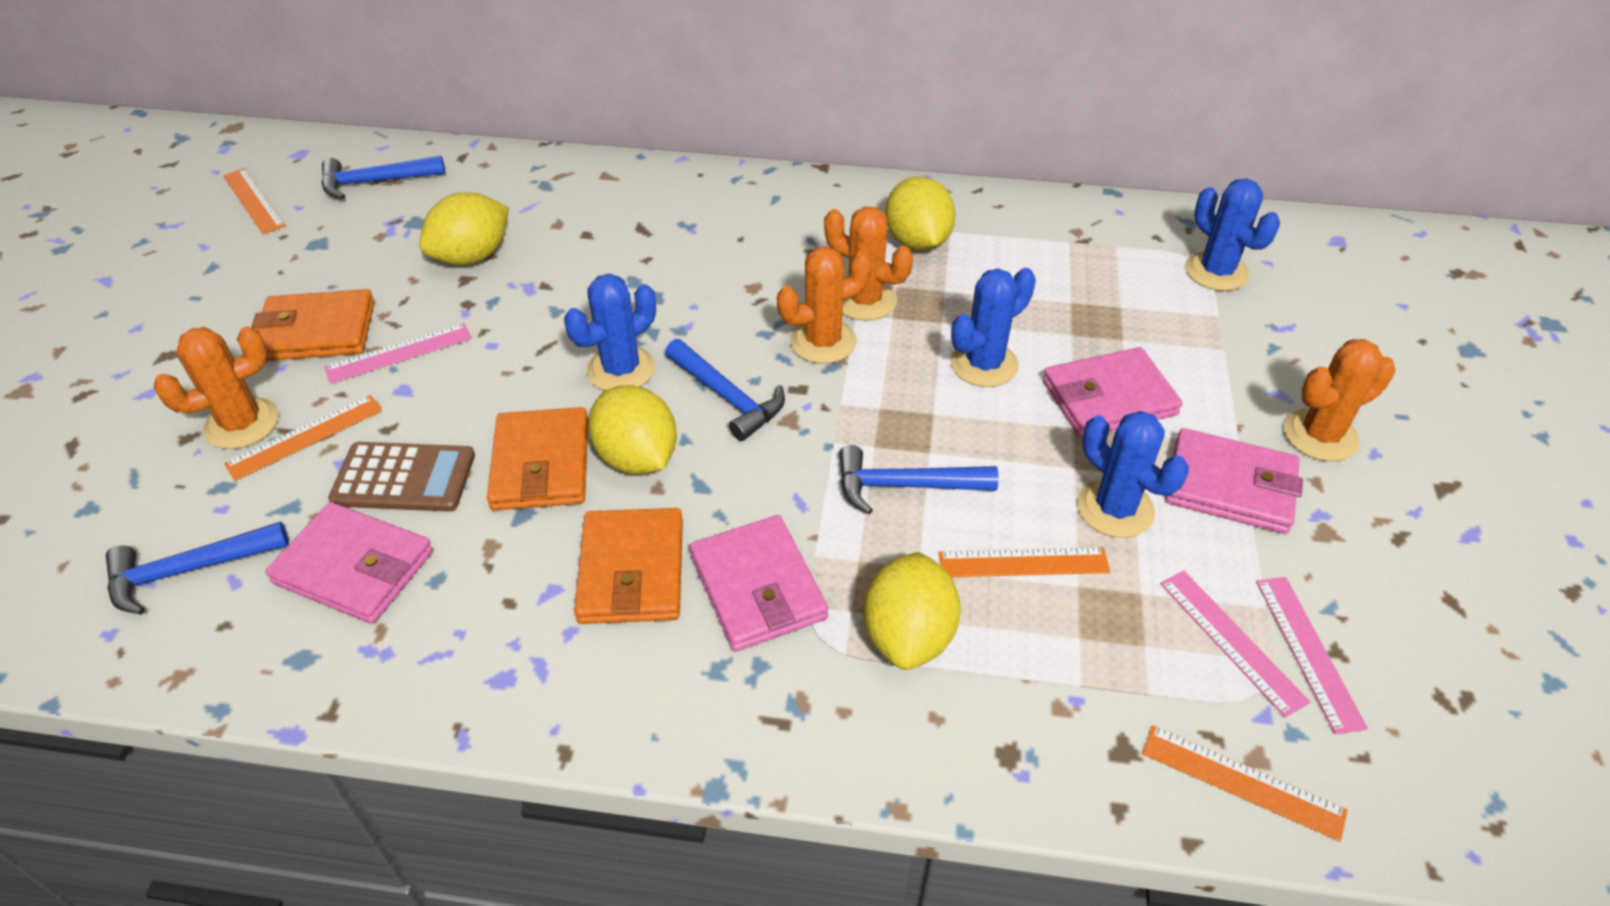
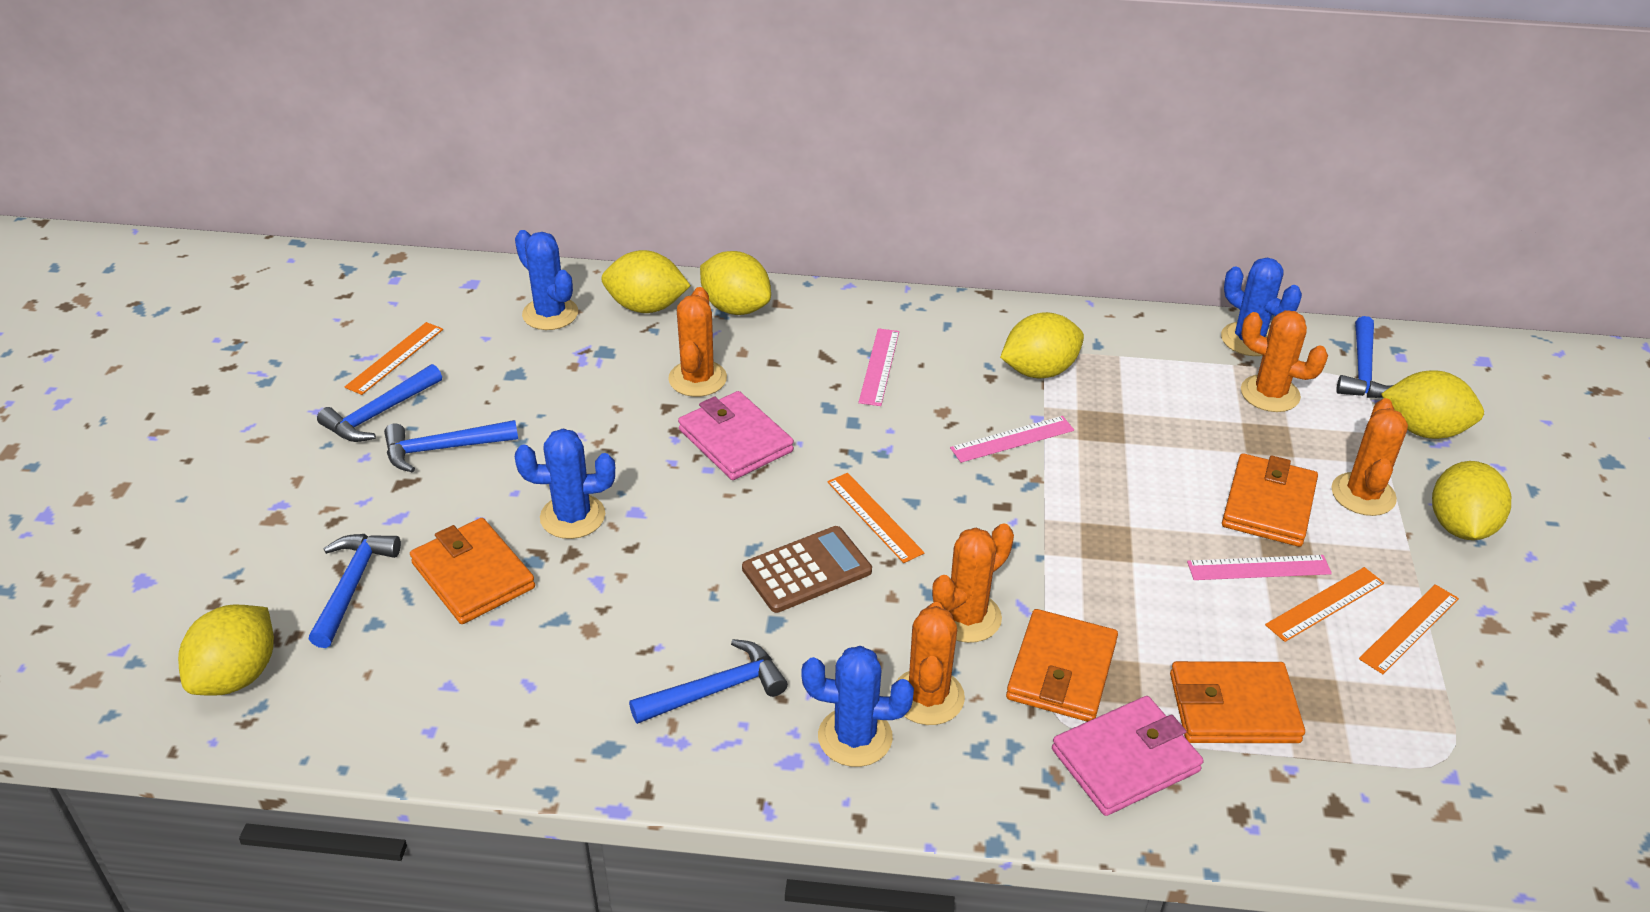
blue hammer: [106,522,289,615] [321,156,445,199] [665,339,785,441] [839,445,998,514] = 4 -> [309,534,401,648] [317,364,442,442] [384,420,518,473] [629,639,788,724] [1336,316,1393,398] = 5
orange cactus: [154,327,279,449] [777,247,871,364] [824,206,913,321] [1284,339,1396,461] = 4 -> [668,287,727,397] [897,602,965,725] [932,523,1014,643] [1241,310,1328,412] [1331,398,1408,516] = 5
orange wallet: [252,289,374,361] [487,407,588,511] [574,508,683,624] = 3 -> [410,518,535,624] [1006,609,1118,722] [1170,661,1305,743] [1222,453,1318,547] = 4
pink wallet: [265,502,433,624] [690,515,828,651] [1043,347,1183,437] [1165,428,1303,534] = 4 -> [678,391,794,480] [1052,696,1204,816] = 2
yellow lemon: [419,192,509,266] [588,385,677,475] [863,552,961,670] [885,177,955,251] = 4 -> [178,605,274,696] [601,250,691,313] [700,251,771,315] [1000,312,1084,378] [1381,370,1484,439] [1432,461,1511,540] = 6

